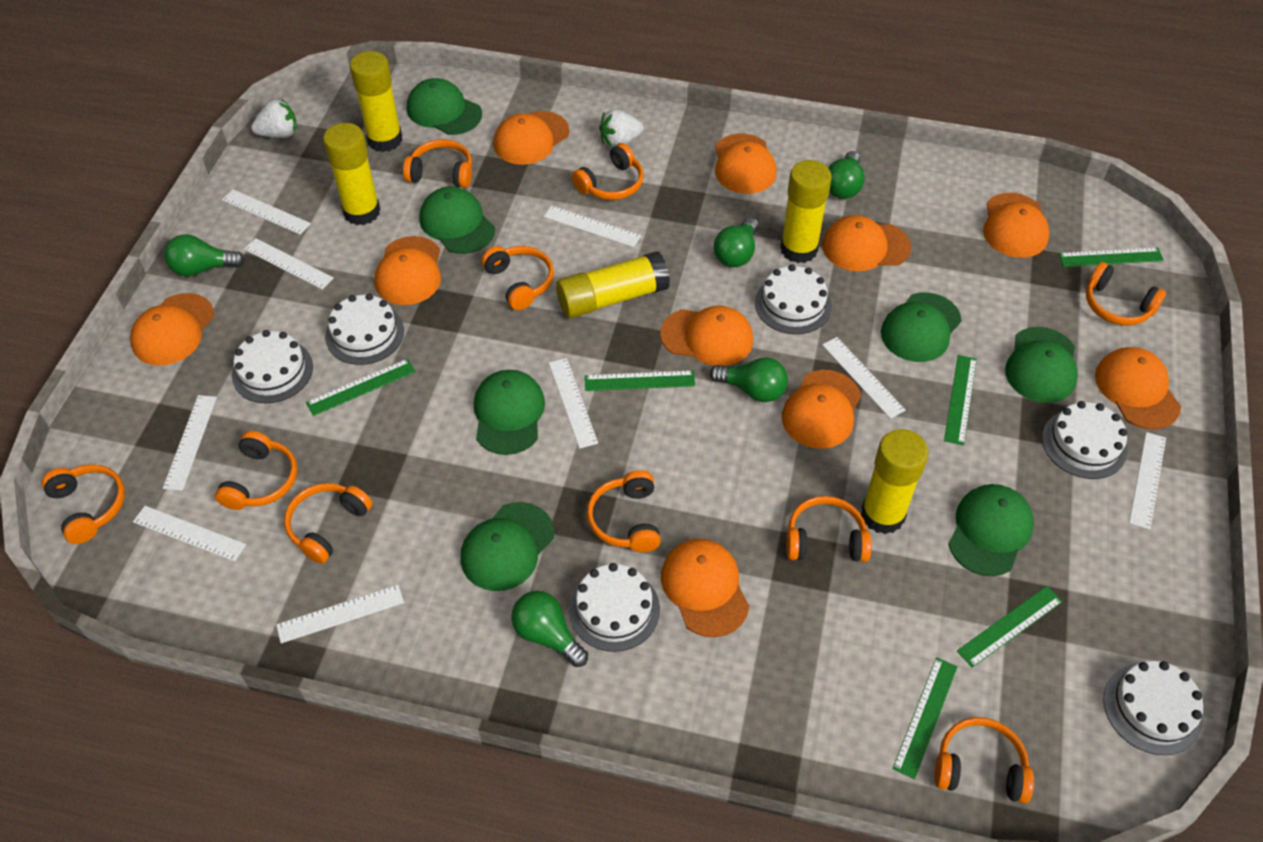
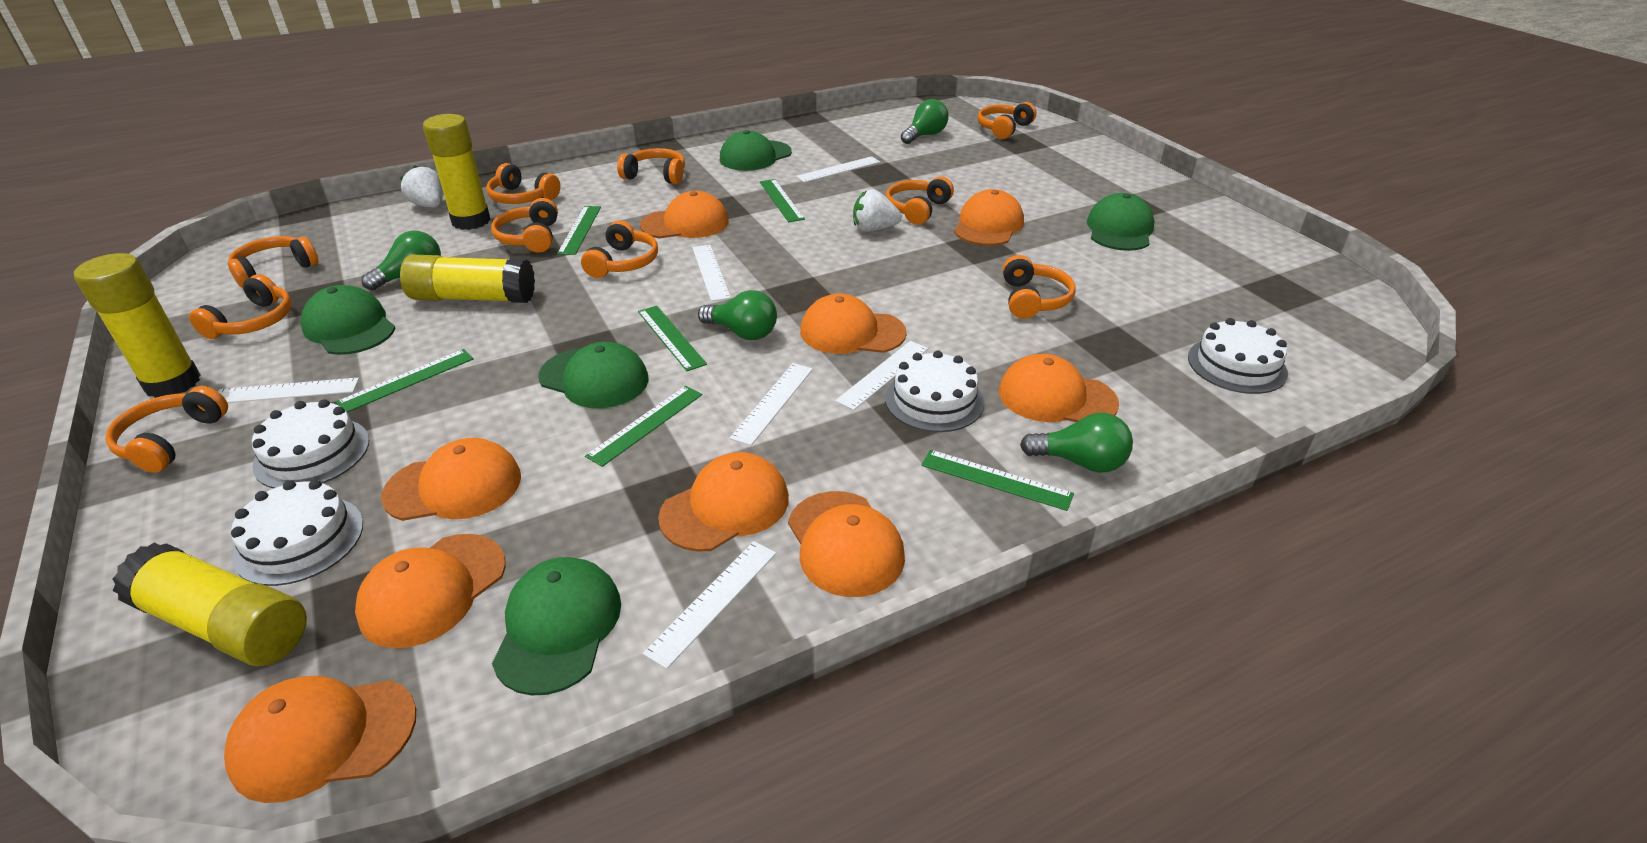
green cap: [407,78,482,135] [419,187,495,254] [461,502,554,591] [474,370,545,455] [881,292,962,362] [948,484,1034,576] [1005,327,1078,403] = 7 -> [301,285,395,355] [492,557,621,696] [539,342,649,408] [720,130,792,171] [1087,193,1155,251] = 5
green light bulb: [165,234,245,276] [511,591,588,667] [710,357,788,402] [714,217,759,267] [828,151,865,199] = 5 -> [362,231,441,290] [698,290,777,340] [901,99,949,144] [1020,413,1133,473] = 4
orange cap: [130,293,214,366] [375,236,441,305] [493,111,569,165] [660,306,753,366] [661,539,749,637] [715,133,777,194] [782,370,861,449] [822,215,911,271] [983,193,1049,258] [1095,347,1181,430] = 10 -> [224,676,416,803] [355,534,506,648] [381,438,521,521] [640,191,729,238] [658,452,789,552] [788,491,905,597] [800,294,907,354] [954,189,1024,246] [999,354,1119,422] = 9
white cake: [232,330,313,403] [325,294,404,365] [569,563,660,652] [755,264,832,334] [1042,401,1128,479] [1103,661,1203,755] = 6 -> [231,480,363,586] [252,399,369,488] [885,350,984,432] [1188,318,1288,394] = 4
white ruler: [133,506,246,562] [163,395,217,491] [222,189,311,235] [244,238,334,290] [276,585,404,643] [544,205,641,247] [549,358,598,448] [822,337,905,419] [1129,432,1166,530] = 9 -> [218,378,359,403] [643,541,776,669] [692,245,731,301] [730,363,813,446] [796,156,880,183] [835,341,928,410] = 6
yellow glue stick: [323,123,380,225] [350,51,403,152] [556,251,670,318] [780,160,832,263] [861,429,929,534] = 5 -> [74,253,200,398] [113,543,307,666] [400,255,535,303] [423,114,491,230] = 4

